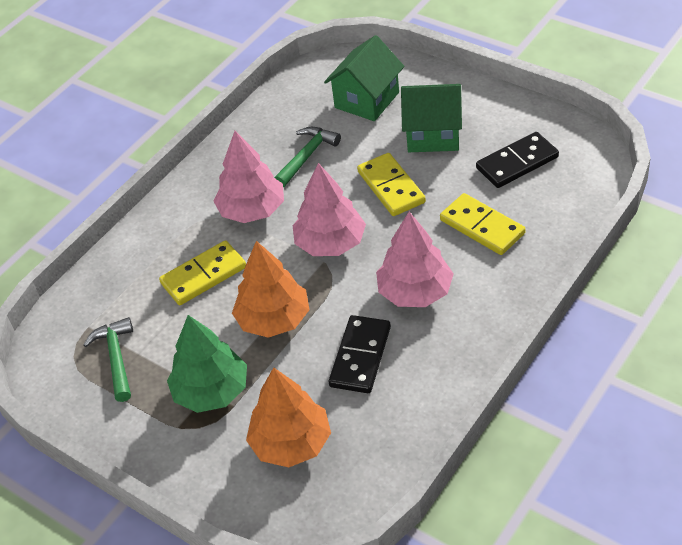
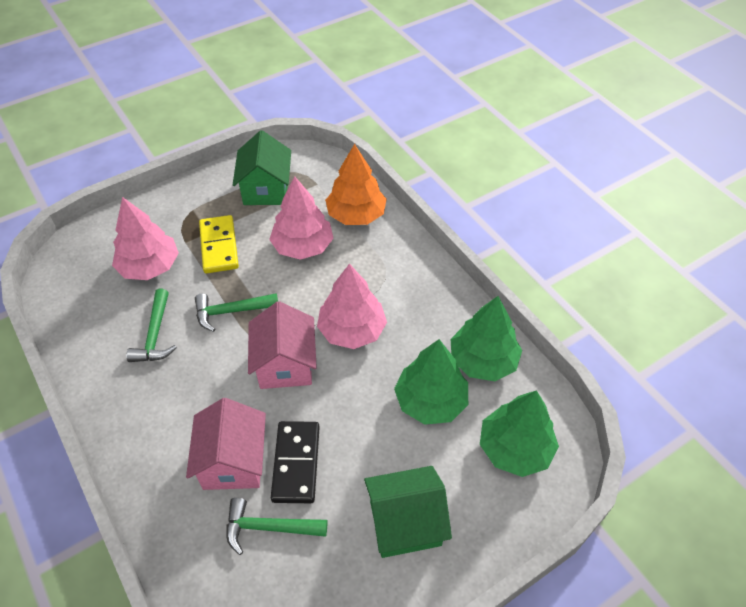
black domino: [329,315,391,393] [476,132,559,188] = 2 -> [271,421,320,503] = 1
green hammer: [83,317,133,402] [274,127,341,187] = 2 -> [127,289,177,362] [195,293,278,332] [226,498,327,555] = 3
green tree: [167,315,247,413] = 1 -> [394,339,468,425] [450,296,522,381] [480,390,559,477] = 3
orange tree: [232,241,309,338] [246,367,331,468] = 2 -> [325,144,387,225] = 1
pink house: none = 0 -> [186,398,266,490] [248,301,317,389] = 2
yellow domino: [159,240,246,305] [357,153,426,216] [440,193,525,255] = 3 -> [199,215,239,273] = 1

